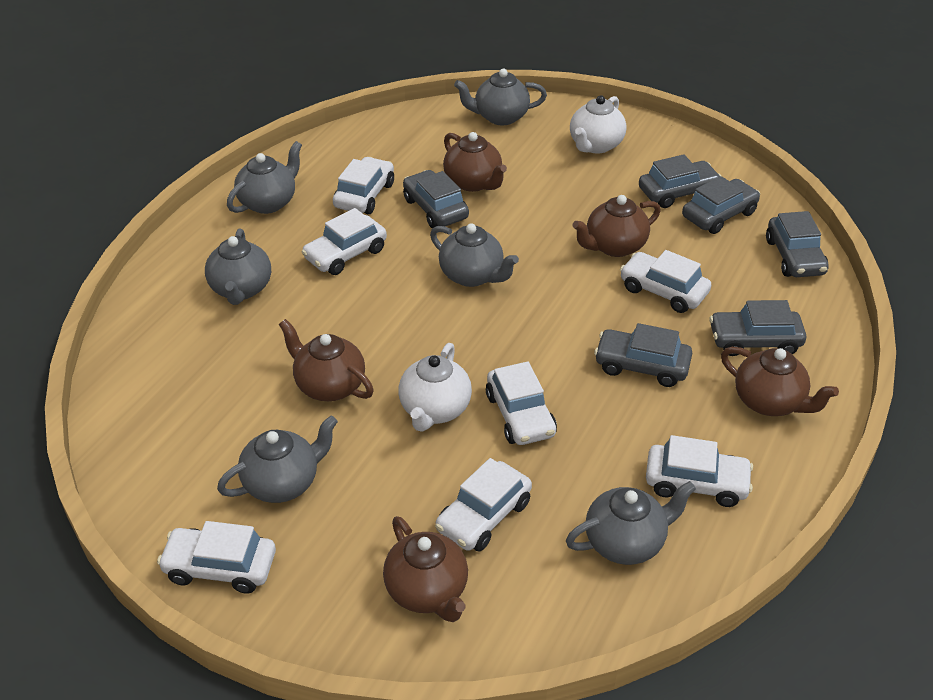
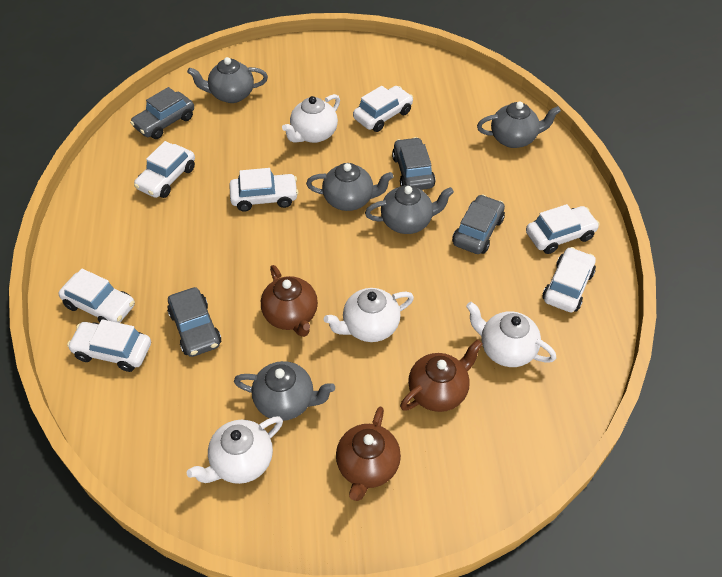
brown teapot: [279,319,374,401] [383,516,468,622] [443,132,507,192] [572,195,661,257] [721,347,839,416] = 5 -> [261,265,318,337] [336,407,401,501] [400,339,483,412] = 3
grey car: [403,170,469,229] [594,323,692,387] [639,154,721,208] [682,176,760,234] [709,300,806,356] [766,211,829,277] = 6 -> [130,87,194,139] [167,287,221,357] [392,137,436,190] [452,194,505,254] = 4
grey teapot: [205,228,271,305] [217,416,338,503] [227,141,302,214] [430,223,519,287] [454,69,547,125] [566,481,696,565] = 6 -> [187,57,268,103] [234,361,335,421] [306,163,394,211] [365,185,454,234] [477,101,561,148] = 5
white teapot: [398,343,472,431] [570,95,627,154] = 2 -> [187,416,283,484] [282,94,340,143] [324,288,414,342] [466,302,556,367] = 4

